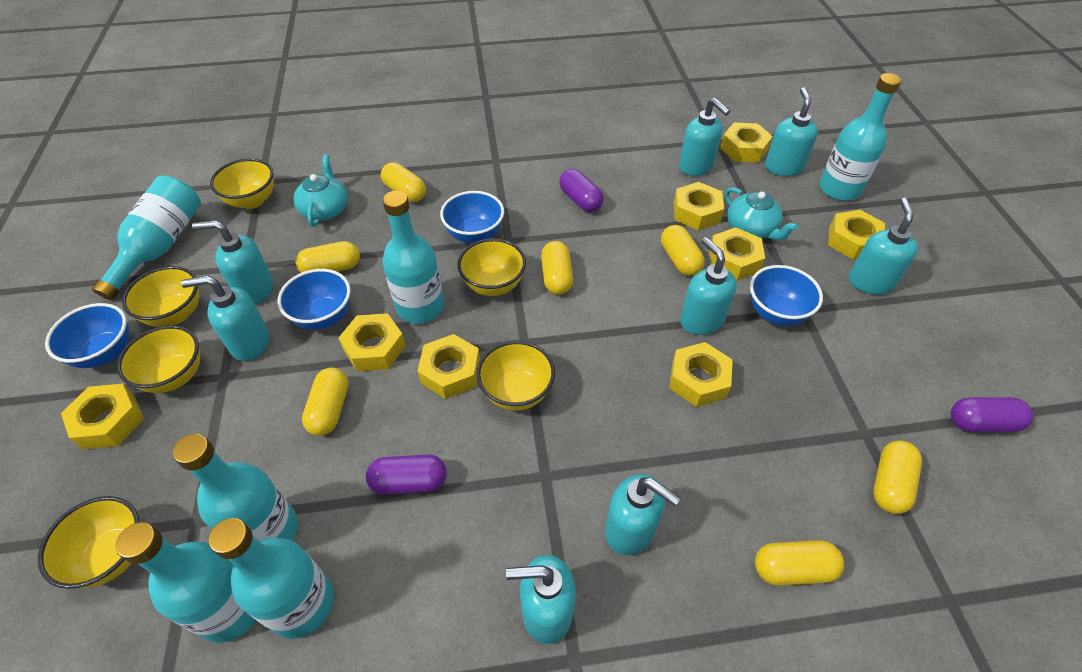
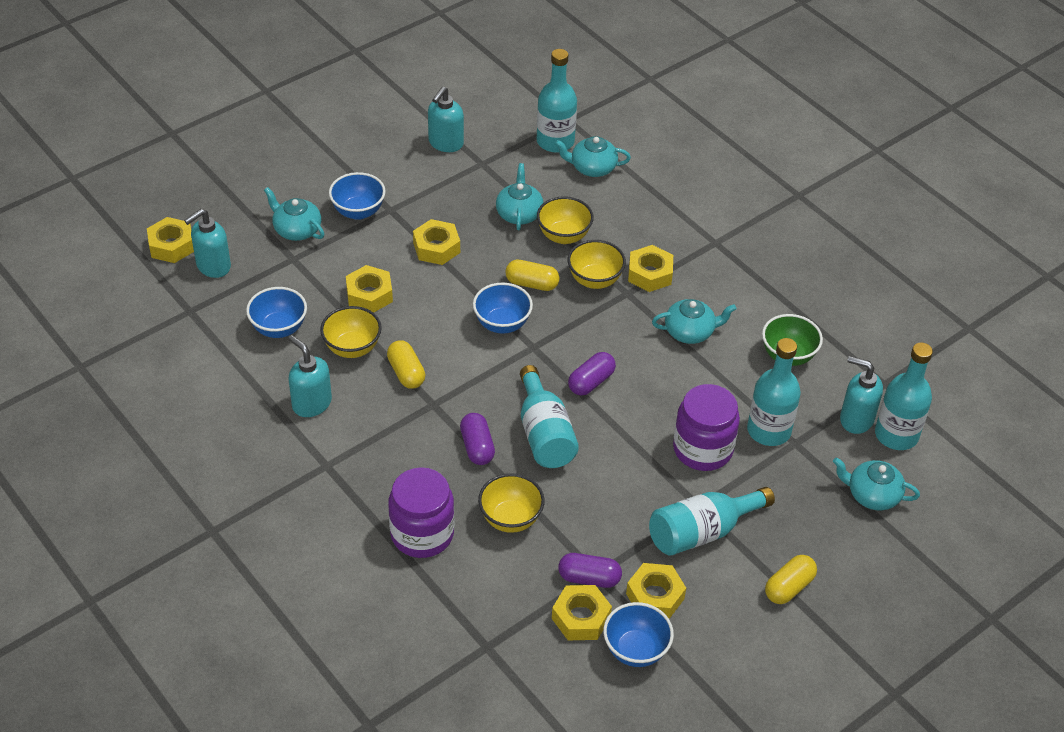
green bowl: none = 0 -> [762,314,823,366] = 1
purple jar: none = 0 -> [388,467,454,558] [673,384,740,471] = 2
turquoise bottle: [92,175,201,300] [116,522,256,643] [173,433,298,541] [209,518,334,639] [383,190,444,324] [819,73,902,201] = 6 -> [520,365,579,468] [537,49,577,153] [649,487,775,556] [747,338,801,446] [875,343,933,450] = 5
turquoise soap dispenser: [181,275,269,361] [192,220,273,305] [506,555,576,644] [605,474,681,555] [679,98,730,176] [680,237,737,335] [765,87,818,176] [849,198,918,295] = 8 -> [184,209,231,278] [289,335,332,417] [428,86,464,152] [840,356,883,434] = 4
turquoise teapot: [294,155,348,227] [725,187,798,240] = 2 -> [264,187,324,241] [496,163,543,230] [555,136,631,177] [652,299,737,344] [833,457,920,510] = 5
yellow bowl: [38,496,140,589] [117,325,200,393] [122,266,199,327] [210,158,274,209] [457,238,526,296] [477,341,555,411] = 6 -> [320,306,382,358] [478,473,545,533] [537,196,594,244] [568,240,626,289] = 4
yellow capsule: [295,241,360,273] [302,368,349,436] [381,162,426,202] [541,241,573,295] [661,225,705,276] [755,540,844,586] [873,440,922,514] = 7 -> [387,340,425,389] [505,260,560,291] [765,555,817,604] = 3
yellow nut: [61,384,144,449] [339,313,406,371] [417,334,480,399] [669,342,733,407] [674,182,724,230] [709,227,765,281] [720,123,773,163] [828,210,885,260] = 8 -> [147,217,194,263] [346,265,393,313] [413,219,460,265] [552,585,612,640] [626,563,686,619] [628,245,673,292] = 6

